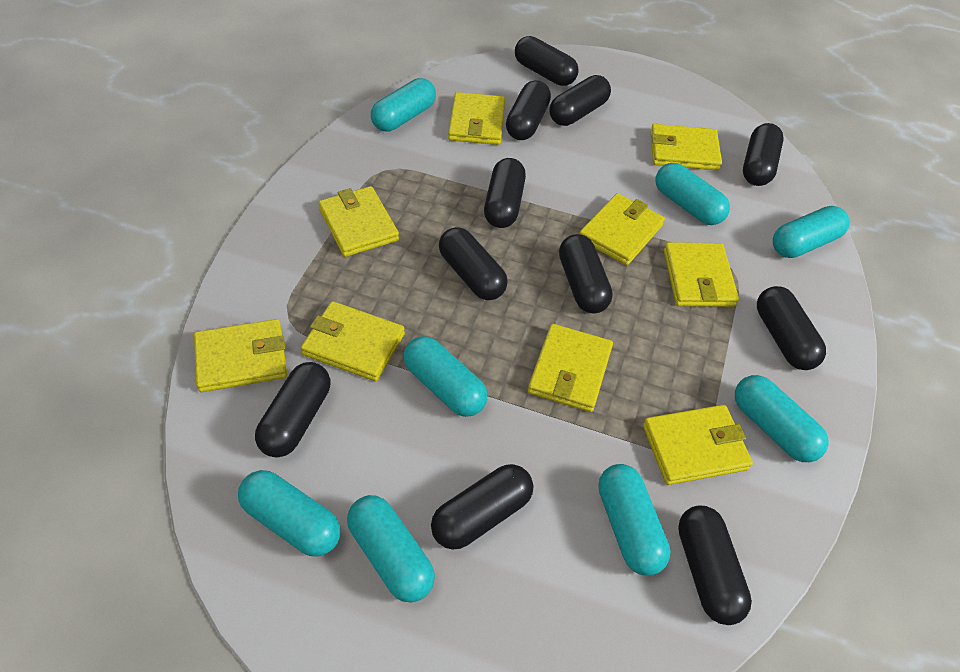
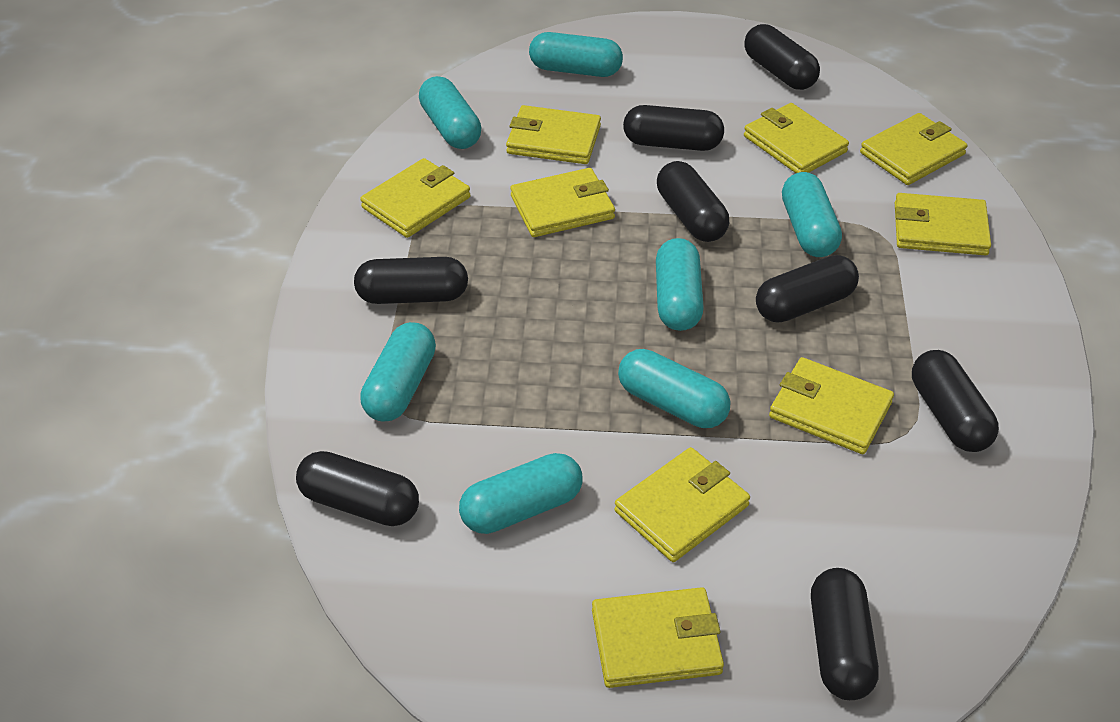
black capsule: [255,362,330,458] [431,464,533,549] [439,227,508,300] [484,158,526,228] [506,80,551,140] [515,36,579,86] [550,75,611,126] [559,234,613,313] [678,506,752,625] [743,123,784,186] [757,286,826,370] = 11 -> [296,451,419,526] [354,257,468,304] [623,105,724,151] [657,161,729,242] [744,24,820,90] [756,255,859,322] [811,568,879,700] [912,350,999,452] = 8
turquoise capsule: [238,470,341,557] [347,495,435,603] [371,78,436,131] [403,336,487,417] [598,464,671,576] [655,163,730,225] [735,375,829,462] [773,206,850,258] = 8 -> [360,322,436,421] [419,76,481,149] [459,453,582,534] [529,32,623,77] [618,349,730,428] [656,238,704,331] [782,172,842,257] = 7

